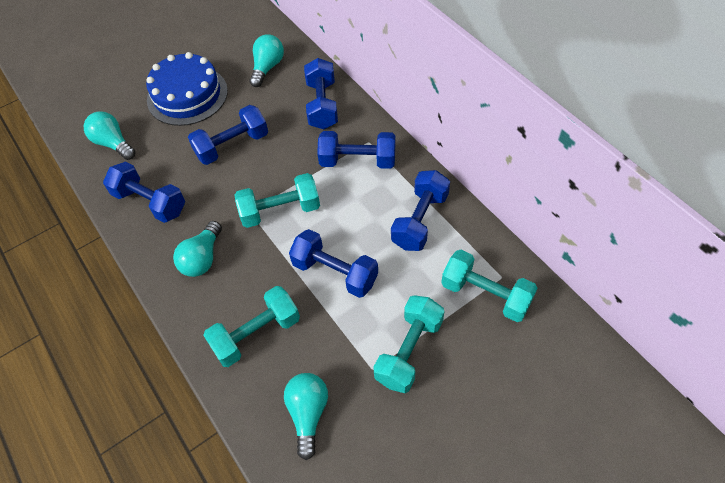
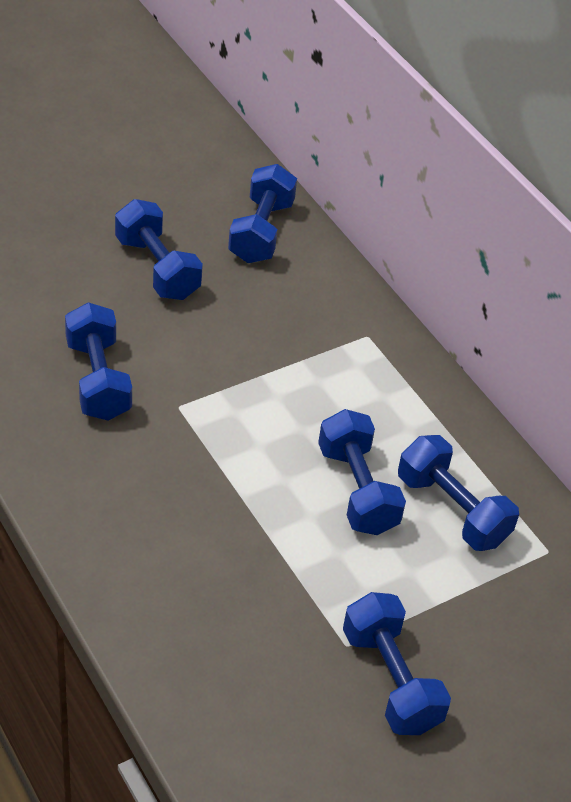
blue cake: [146,52,228,126] = 1 -> none = 0
turquoise dumbbell: [203,286,300,367] [235,173,320,228] [373,295,445,393] [441,250,537,322] = 4 -> none = 0
turquoise light bulb: [84,111,136,160] [173,221,222,277] [249,34,284,87] [284,373,328,460] = 4 -> none = 0

